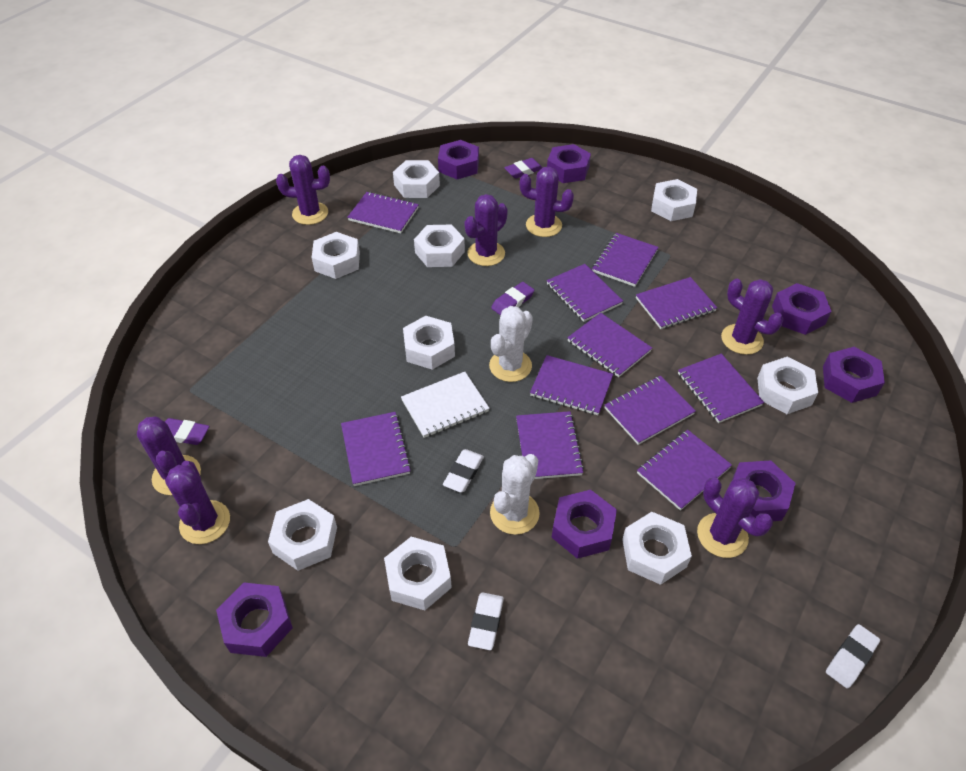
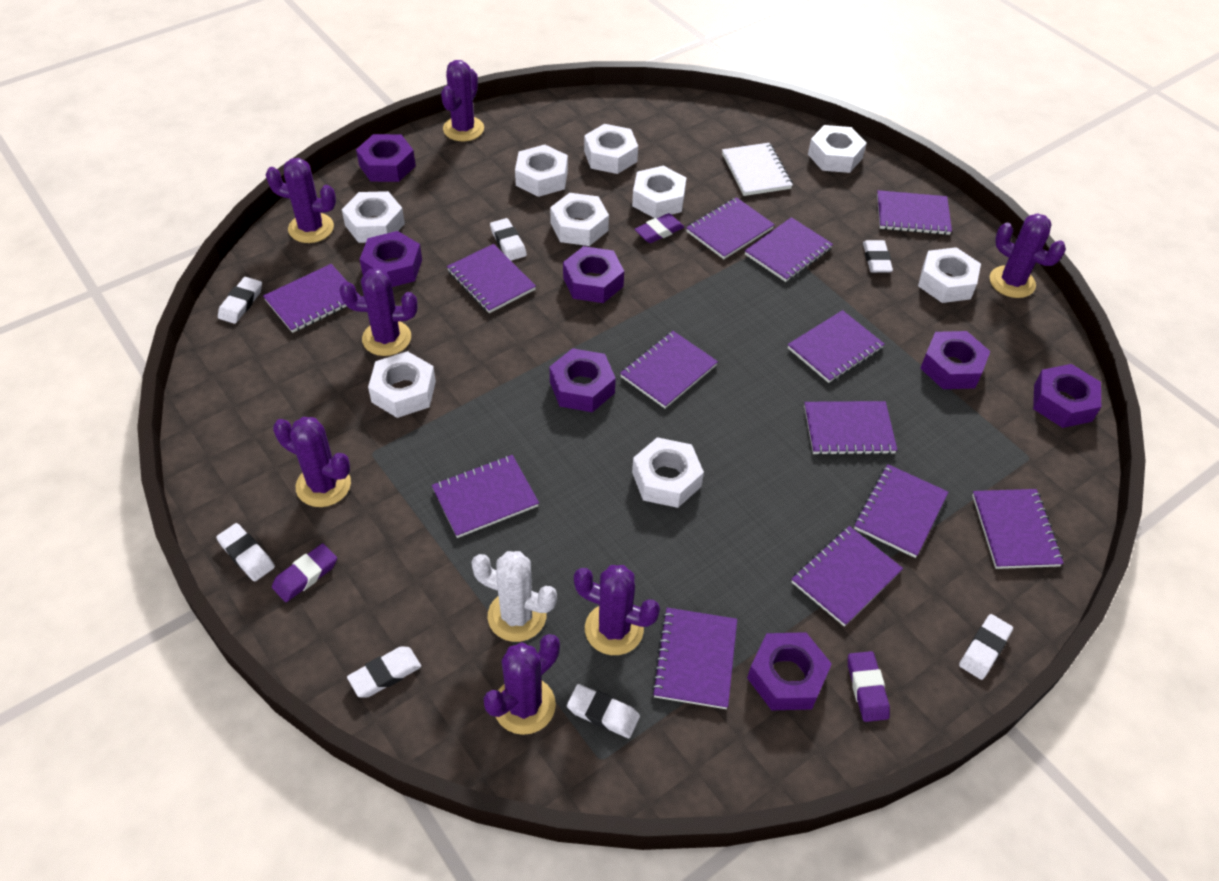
purple notebook: [341,412,411,486] [347,192,419,233] [516,411,584,479] [530,355,613,415] [547,264,623,322] [567,313,652,377] [592,233,659,287] [605,376,696,445] [636,277,717,329] [637,430,732,511] [678,354,764,423] = 11 -> [263,264,360,333] [432,455,539,538] [447,244,536,313] [620,331,718,409] [652,608,737,709] [686,197,775,259] [745,217,833,282] [788,310,885,383] [792,526,903,627] [804,401,897,455] [854,464,948,558] [877,190,952,235] [972,489,1064,569] = 13
white cactus: [489,306,533,382] [490,454,540,535] = 2 -> [471,551,557,642] = 1
white eraser: [443,449,484,493] [468,592,504,650] [826,624,880,689] = 3 -> [216,523,275,582] [218,277,262,324] [347,646,421,697] [490,218,527,261] [567,684,640,738] [863,240,893,273] [959,614,1013,680] = 7

